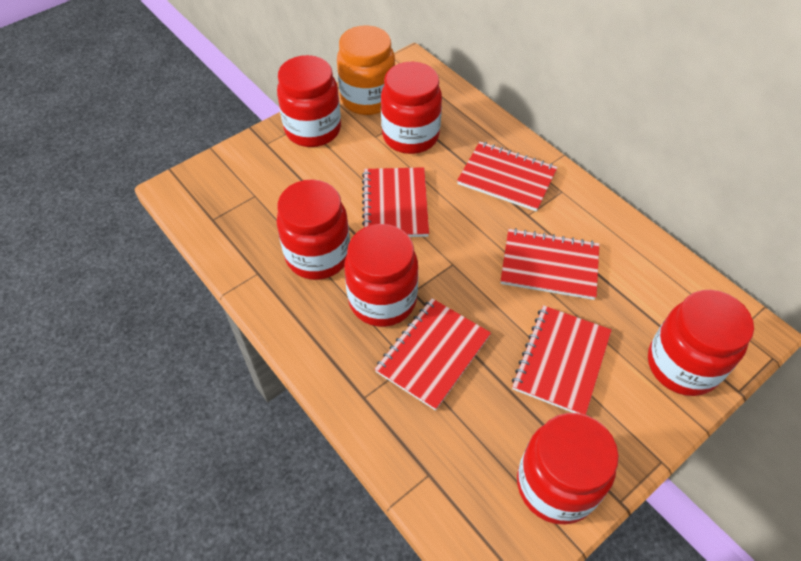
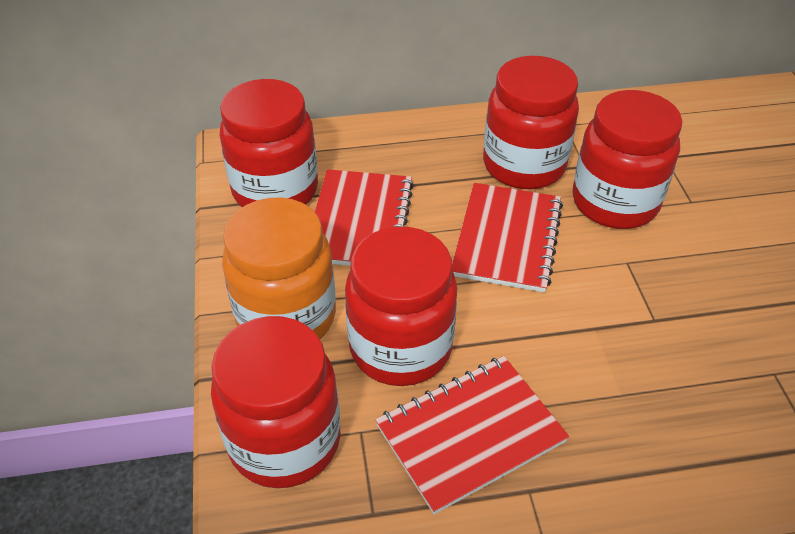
red jar: [276,179,350,280] [277,55,341,147] [344,224,418,327] [381,62,442,154] [517,413,619,525] [648,290,754,396] = 6 -> [211,316,340,488] [219,79,318,207] [345,227,457,386] [483,56,579,189] [573,90,682,229] = 5
red notebook: [362,167,429,237] [375,298,491,411] [457,141,558,212] [501,228,599,300] [512,305,612,415] = 5 -> [315,169,414,266] [375,356,569,514] [452,183,563,293] = 3

